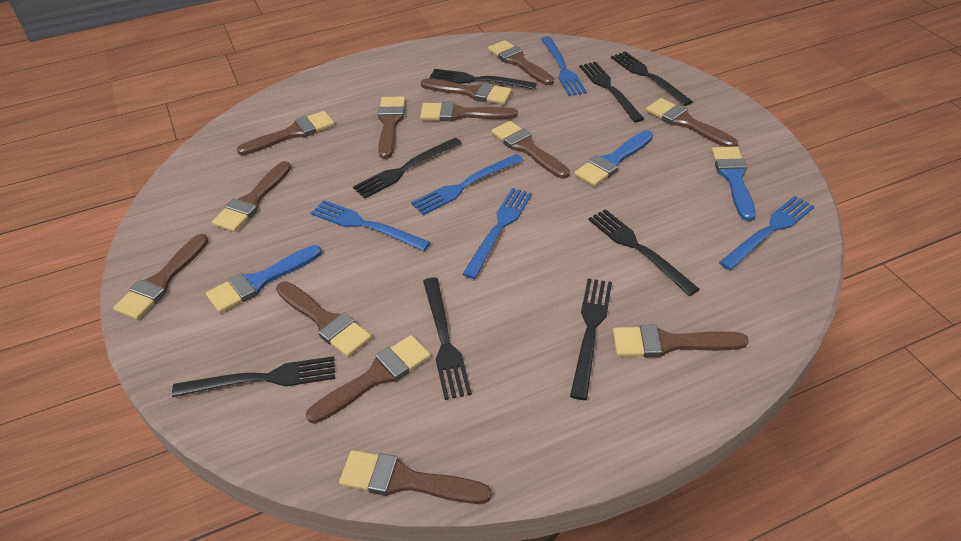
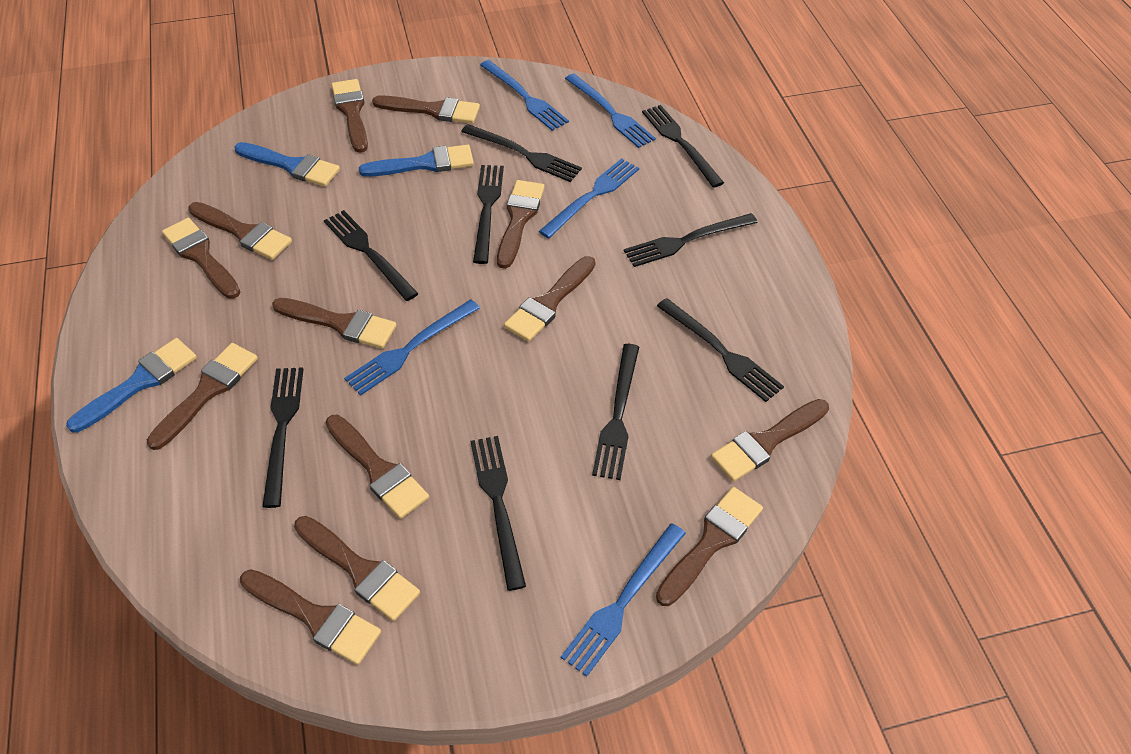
black fork: [172,356,335,397] [353,137,462,199] [423,277,472,400] [429,69,537,90] [570,278,612,400] [579,61,644,122] [588,209,699,296] [611,51,693,106] = 8 -> [262,367,304,508] [324,210,419,301] [461,124,582,182] [470,436,526,591] [473,165,504,264] [592,344,639,480] [624,213,758,267] [642,105,724,188] [657,298,784,402] = 9

